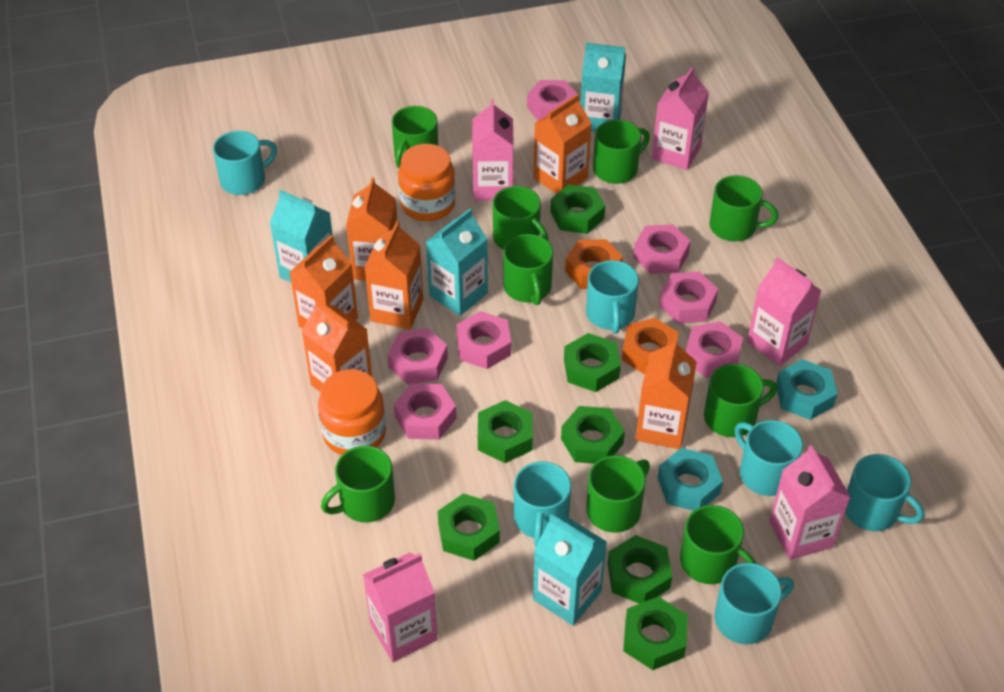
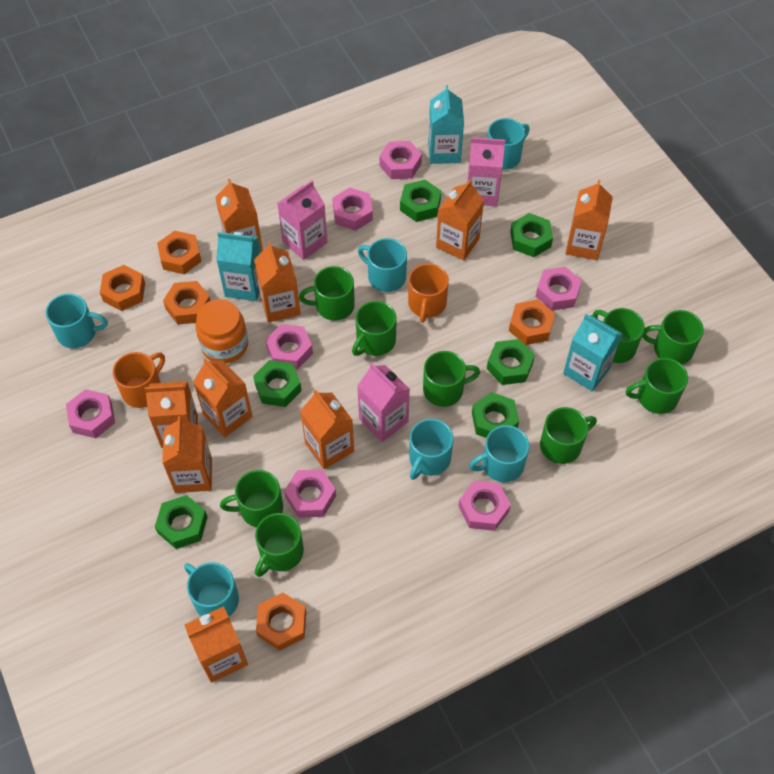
green nut: [438,493,500,561] [478,400,533,463] [550,184,605,234] [561,406,625,464] [564,333,621,392] [608,535,672,604] [623,597,688,670] = 7 -> [155,495,208,549] [253,360,302,407] [400,180,441,222] [472,392,519,438] [487,339,535,385] [510,213,553,257] = 6
orange carton: [289,235,358,329] [302,299,372,392] [346,177,397,280] [364,221,423,329] [534,94,592,194] [635,338,697,449] = 6 -> [145,381,198,448] [162,416,212,493] [185,606,248,683] [193,358,253,437] [215,179,263,252] [254,242,300,323] [300,390,354,469] [436,179,484,261] [565,180,613,260] = 9
orange jar: [318,369,386,455] [398,144,456,221] = 2 -> [196,299,248,364] = 1
orange mug: none = 0 -> [113,352,165,408] [408,263,449,323] = 2
orange nut: [565,239,623,289] [622,318,679,375] = 2 -> [100,265,145,311] [157,230,202,274] [163,281,211,325] [256,593,306,651] [509,299,555,345] = 5
pink carton: [363,552,438,662] [472,99,514,201] [652,67,709,170] [747,257,822,366] [769,445,850,560] = 5 -> [277,180,327,260] [357,363,410,442] [467,137,505,206] = 3
turquoise carton: [270,190,333,283] [426,209,488,316] [533,514,607,626] [580,43,626,132] = 4 -> [216,232,261,301] [428,85,464,164] [563,314,623,391] = 3
turquoise nut: [658,448,723,511] [776,359,838,420] = 2 -> none = 0

